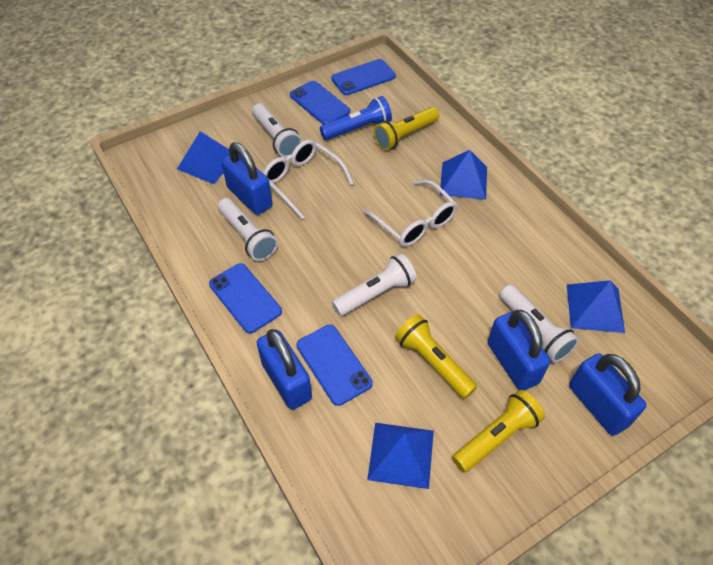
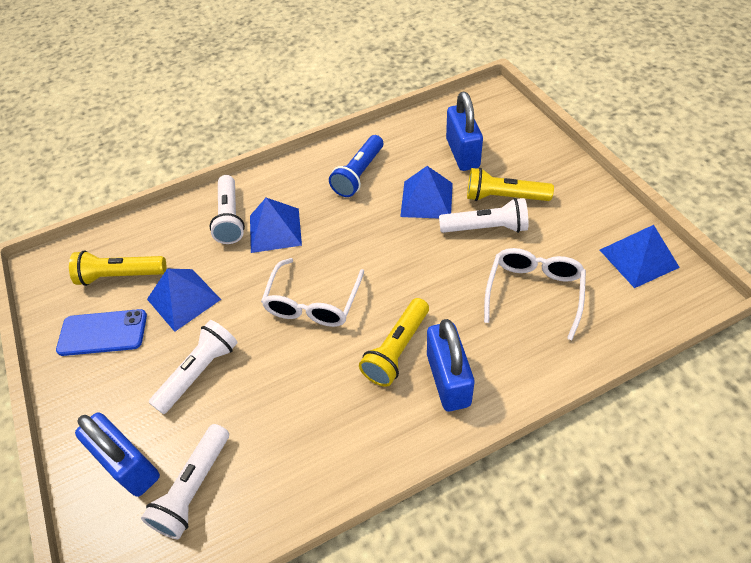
blue padlock: [221,142,273,215] [257,329,312,410] [488,310,550,391] [569,353,646,436] = 4 -> [75,412,160,497] [427,319,474,411] [446,92,483,171] = 3
blue phone: [209,263,282,333] [290,81,350,125] [296,325,373,406] [331,59,396,95] = 4 -> [56,309,147,356] = 1

